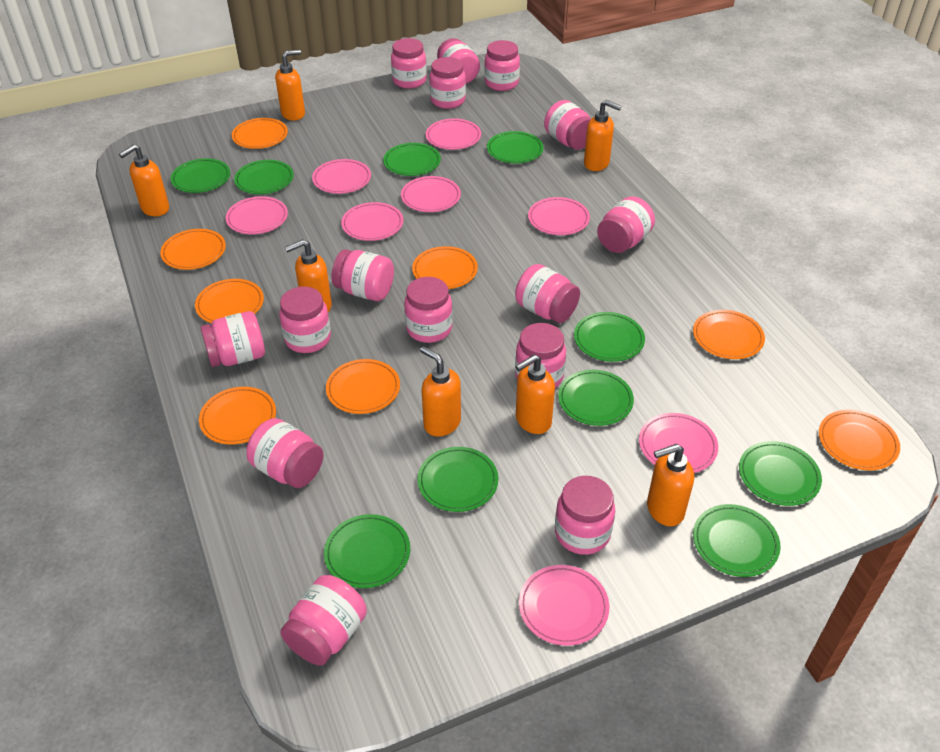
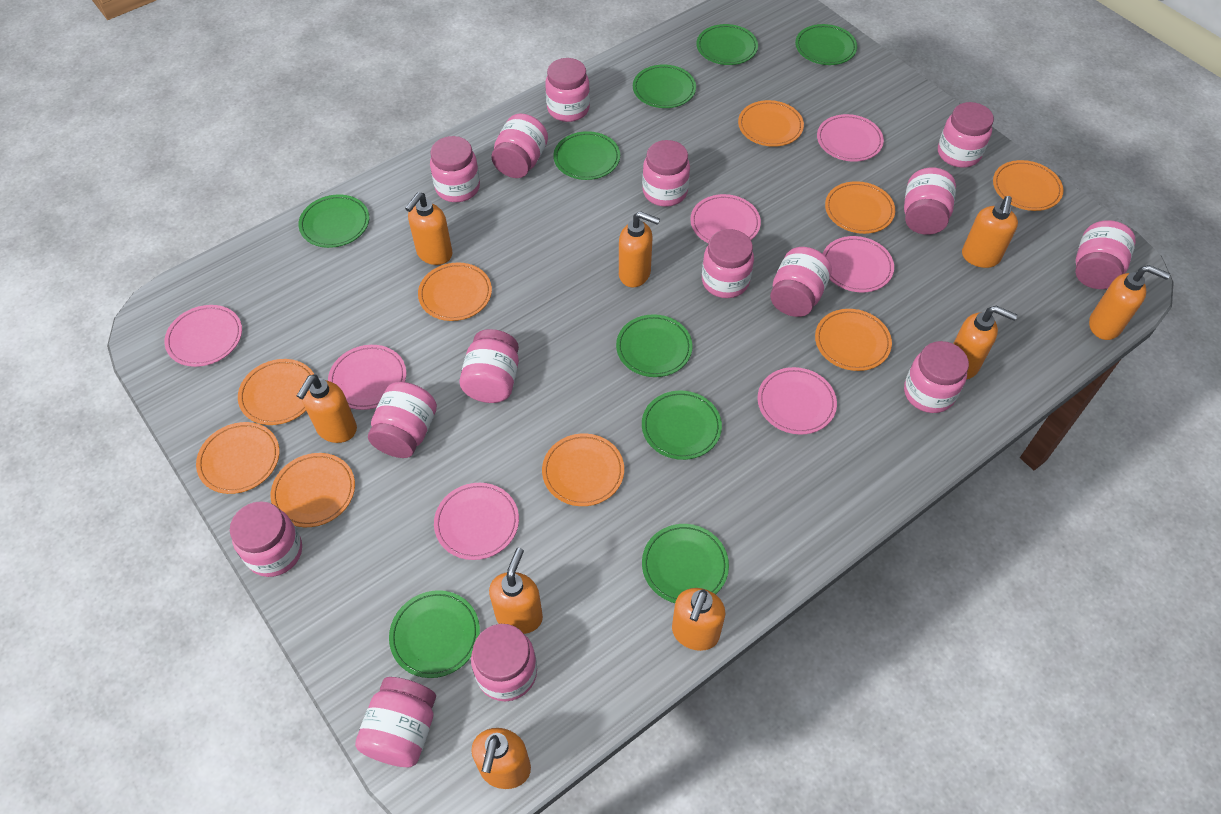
green plate: [171,158,230,193] [234,160,294,194] [324,514,410,588] [383,143,441,176] [417,447,498,512] [487,131,544,163] [558,370,634,426] [574,312,645,362] [693,504,780,577] [739,441,822,506] = 10 -> [298,195,369,248] [389,590,480,678] [553,131,620,180] [616,314,693,377] [633,64,696,108] [642,391,722,460] [642,524,729,603] [696,24,758,65] [795,24,857,65] = 9
orange plate: [160,229,226,270] [195,279,264,323] [199,387,276,445] [232,118,288,149] [326,359,400,414] [412,246,478,289] [693,310,765,359] [819,410,900,471] = 8 -> [196,422,280,494] [238,359,314,425] [271,453,355,527] [418,262,492,321] [542,434,624,506] [738,100,804,147] [815,309,892,371] [825,181,895,234] [993,160,1063,211] = 9
orange soap dispenser: [119,144,169,216] [275,50,305,121] [285,239,332,312] [420,346,461,437] [515,355,555,434] [584,100,621,171] [647,444,694,526] = 7 -> [297,374,357,443] [405,192,452,265] [471,728,531,789] [489,548,543,634] [619,211,660,287] [672,588,725,651] [953,306,1017,380] [962,196,1018,268] [1089,265,1170,340] = 9
pink plate: [226,196,288,234] [312,159,371,194] [341,202,403,241] [401,176,461,212] [426,119,481,150] [519,565,609,646] [528,197,590,235] [639,413,718,473] = 8 -> [164,305,242,367] [328,345,406,410] [434,483,519,560] [690,194,761,243] [757,367,837,435] [817,114,884,162] [823,236,894,292] = 7

